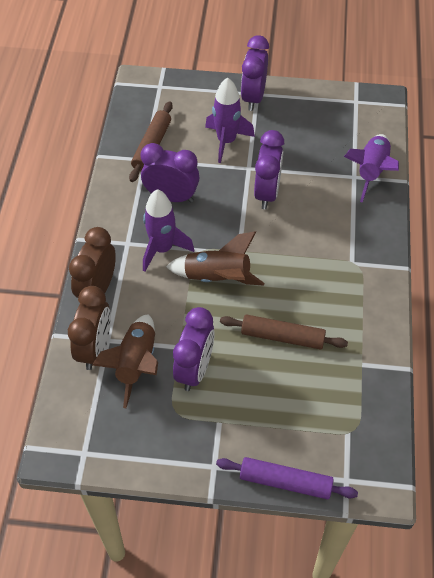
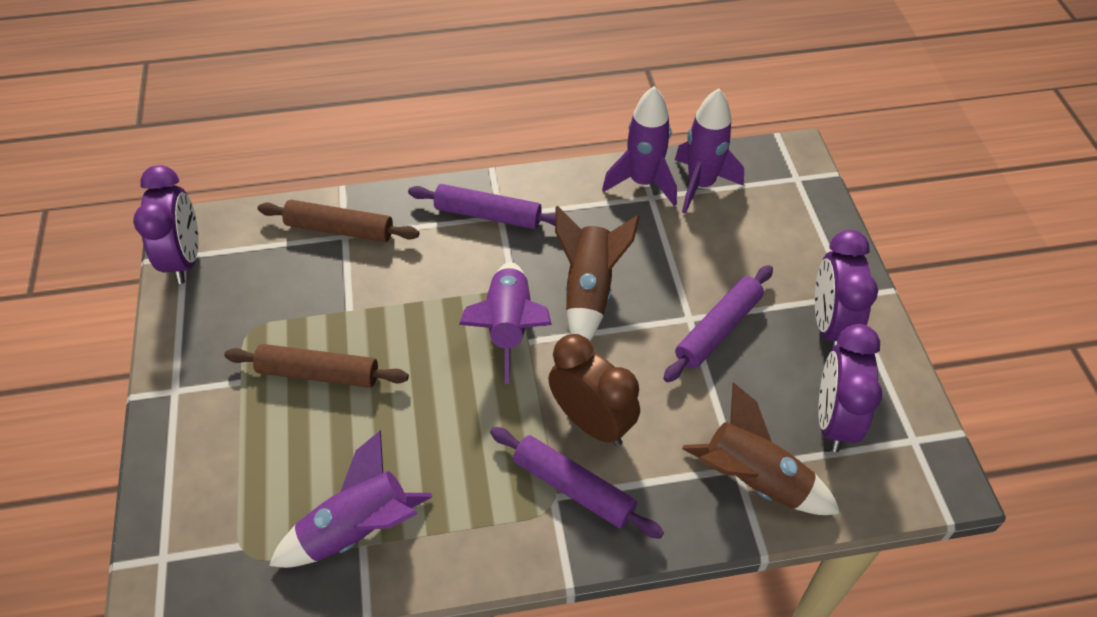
brown clock: [68,286,111,370] [69,227,116,298] = 2 -> [548,334,640,446] = 1
purple clock: [141,143,200,203] [173,307,215,391] [241,35,269,111] [254,130,284,209] = 4 -> [133,165,199,284] [815,230,878,350] [818,324,882,452] = 3
purple rocket: [143,189,194,271] [205,77,255,163] [344,134,399,203] = 3 -> [269,430,433,568] [459,262,552,384] [602,86,677,206] [675,88,744,214] = 4
purple rolling pin: [216,457,358,500] = 1 -> [408,184,555,229] [490,427,664,539] [663,265,773,382] = 3

